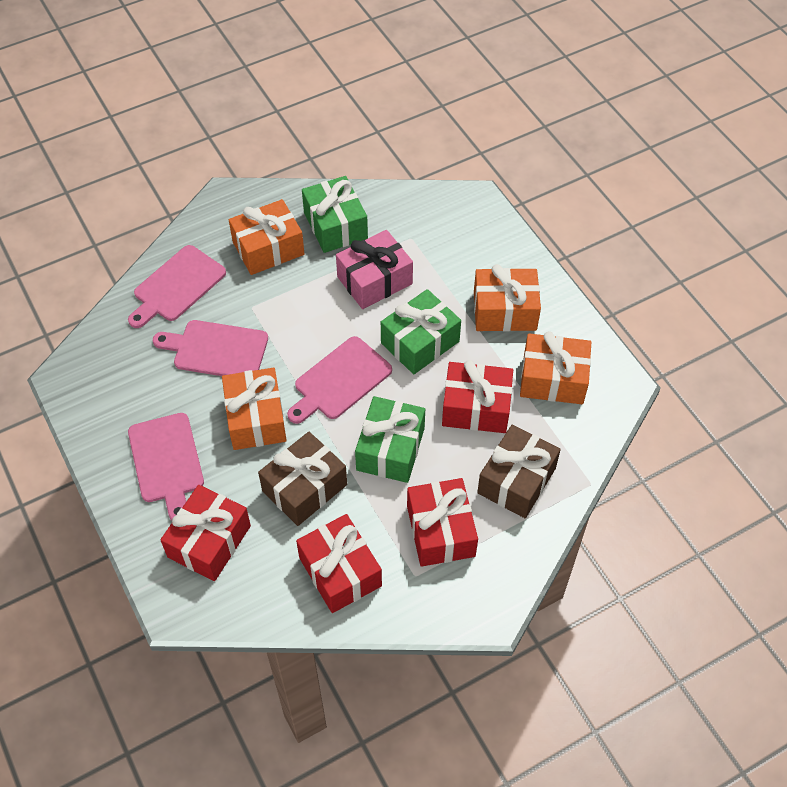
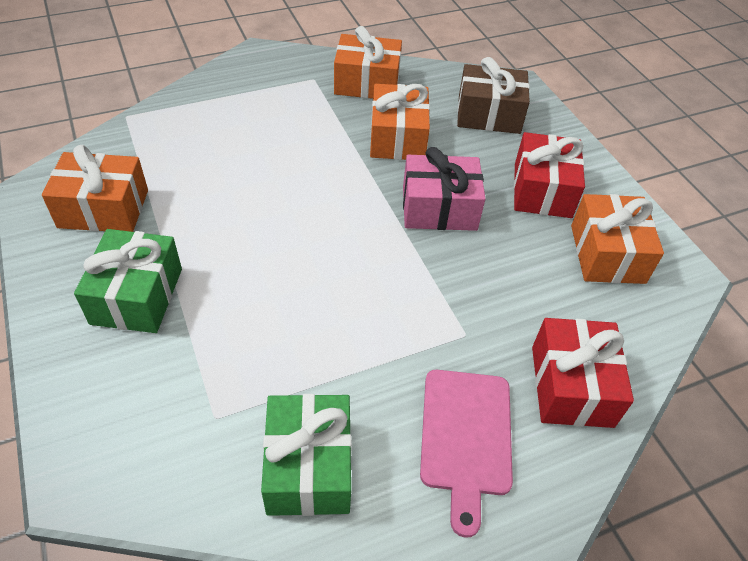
brown gift: [258,432,347,526] [477,425,561,518] = 2 -> [457,57,530,134] = 1
green gift: [302,176,368,253] [355,396,425,483] [381,289,461,374] = 3 -> [74,229,182,333] [261,394,352,516] = 2
pink cutting board: [128,245,226,328] [128,413,204,521] [153,320,268,376] [287,336,392,424] = 4 -> [420,370,513,538] = 1
red gift: [160,485,251,581] [296,514,382,613] [407,478,478,567] [442,360,513,433] = 4 -> [514,132,585,218] [532,318,634,428] = 2

